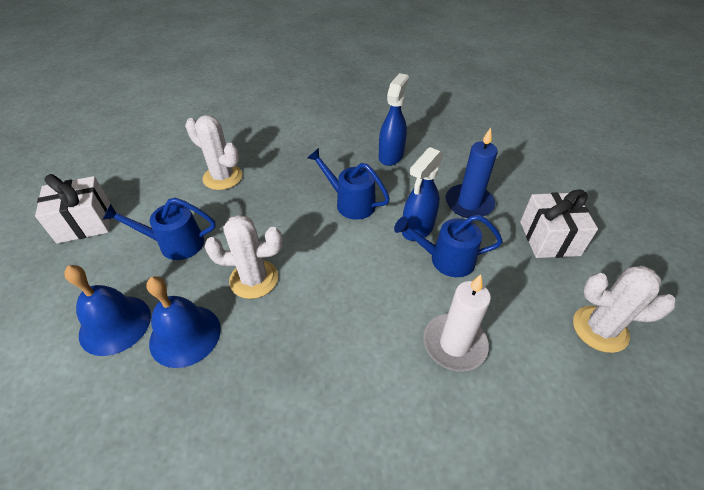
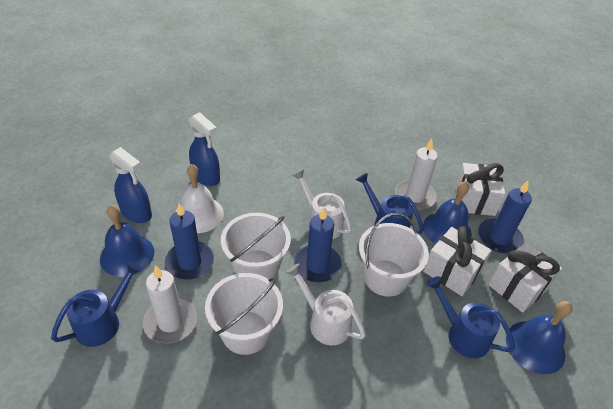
blue bell: [64,265,151,356] [146,277,221,368] = 2 -> [100,205,154,277] [423,181,472,244] [506,301,573,374] = 3
blue candle: [446,128,498,218] = 1 -> [165,203,214,280] [294,208,342,283] [478,181,532,253] = 3
white bell: none = 0 -> [175,164,224,233] = 1
white bucket: none = 0 -> [205,273,283,355] [221,213,291,279] [359,213,429,297] = 3
white cactus: [185,115,242,190] [204,215,282,299] [573,266,676,353] = 3 -> none = 0
white candle: [423,274,491,372] = 1 -> [143,265,197,344] [395,139,438,210] = 2
white gift: [35,174,111,244] [520,190,598,258] = 2 -> [423,226,492,296] [455,163,506,216] [488,242,562,313] = 3
white watering can: none = 0 -> [286,264,366,345] [292,169,352,239] = 2

